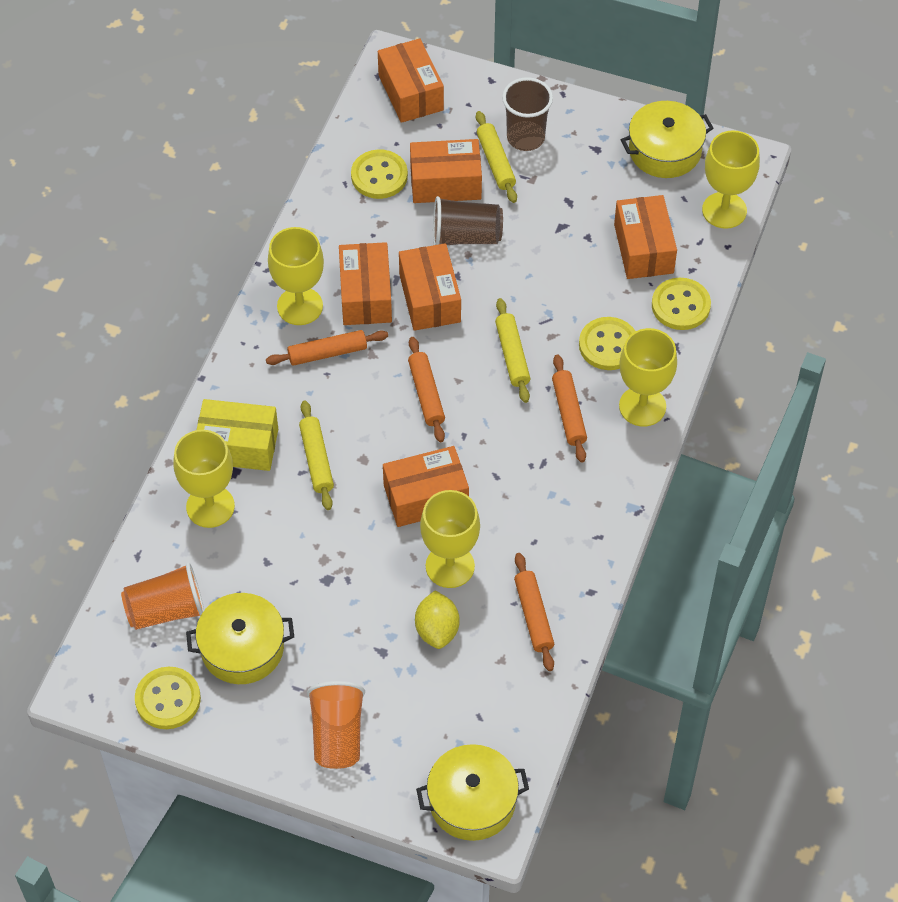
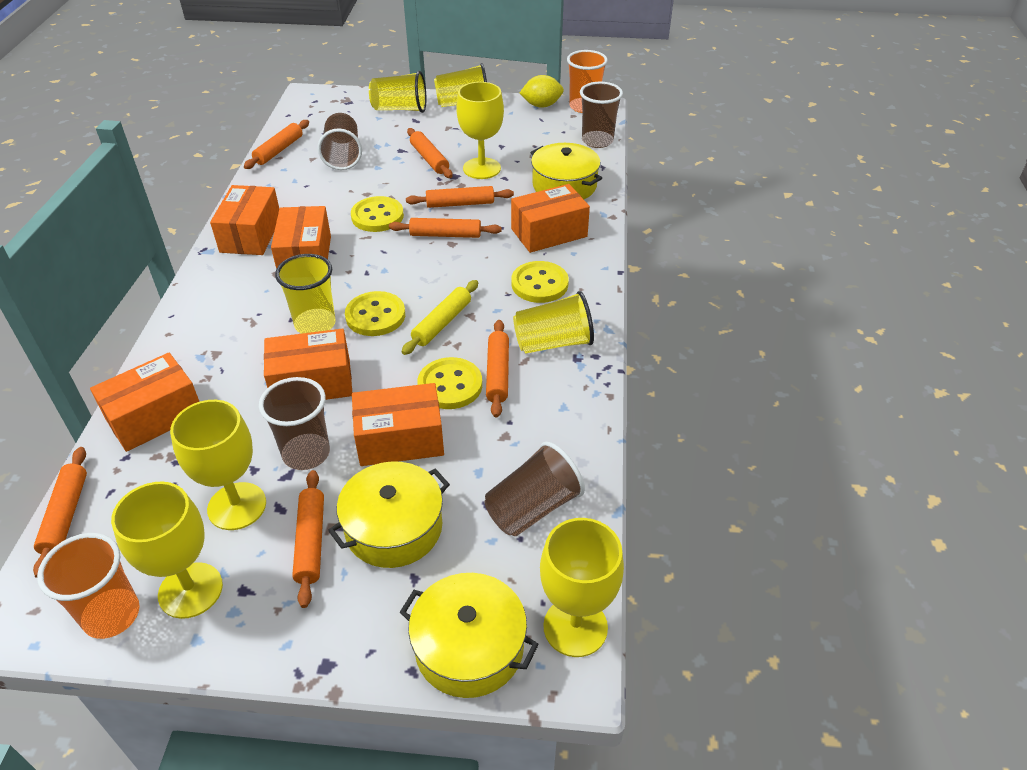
brown cup: [433,196,503,245] [502,77,553,151] = 2 -> [259,377,330,470] [317,113,362,170] [485,442,585,536] [580,82,623,148] = 4
orange rolling pin: [266,330,388,366] [408,337,445,442] [514,553,554,671] [552,354,587,463] = 4 -> [33,447,87,578] [244,120,309,169] [292,470,324,608] [389,218,502,238] [406,186,514,208] [407,128,453,178] [486,320,509,418] = 7
yellow box: [197,399,278,471] = 1 -> none = 0
yellow cup: none = 0 -> [275,254,336,334] [369,71,426,113] [434,63,487,107] [513,291,594,354] = 4
yellow goblet: [173,430,235,528] [268,227,324,325] [420,490,480,588] [619,328,677,427] [702,130,760,229] = 5 -> [111,482,223,619] [170,400,266,530] [456,82,504,179] [540,518,624,657] = 4
yellow rolling pin: [299,401,334,510] [476,111,517,203] [495,298,530,403] = 3 -> [402,280,478,355] = 1

